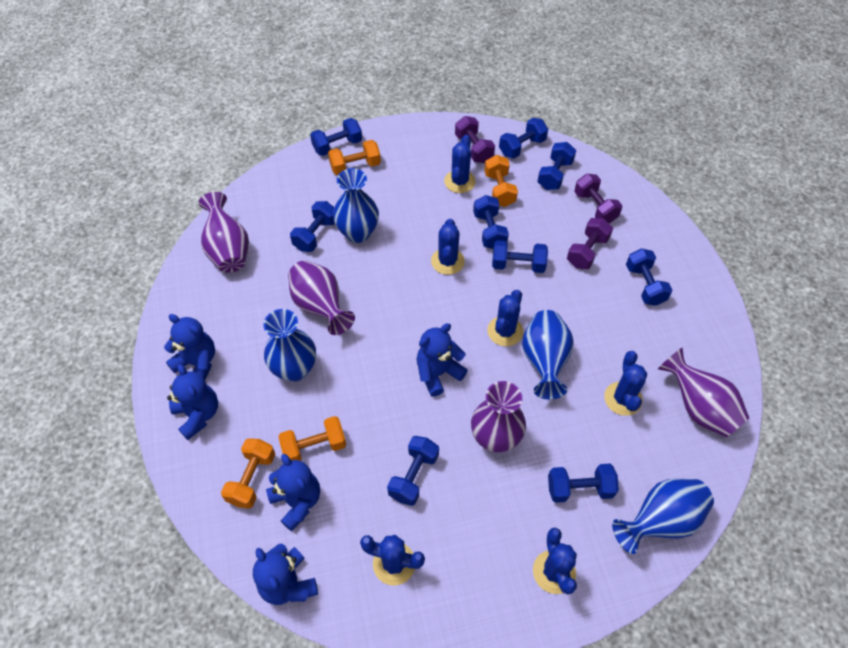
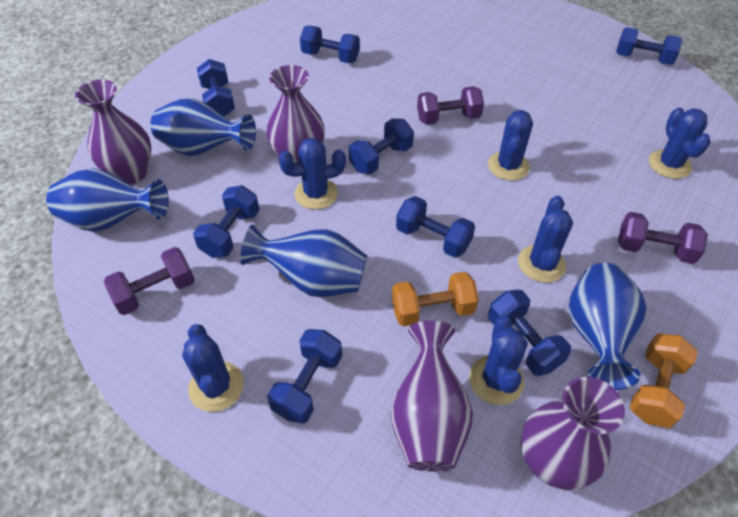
blue dumbbell: [290,201,335,252] [310,118,362,156] [387,436,439,506] [473,195,509,249] [492,240,548,273] [499,118,548,158] [537,142,576,190] [548,463,619,503] [626,248,672,306] = 9 -> [193,185,260,258] [197,59,235,117] [267,329,342,424] [300,26,360,63] [349,119,414,174] [396,196,475,258] [488,290,571,376] [616,27,683,65] = 8
blue teddy bear: [164,314,215,380] [167,364,218,440] [253,544,318,605] [266,454,320,531] [417,323,468,397] = 5 -> none = 0
orange dumbbell: [221,438,275,509] [278,416,346,461] [328,140,381,175] [484,155,518,207] = 4 -> [392,272,479,327] [630,333,698,428] = 2

